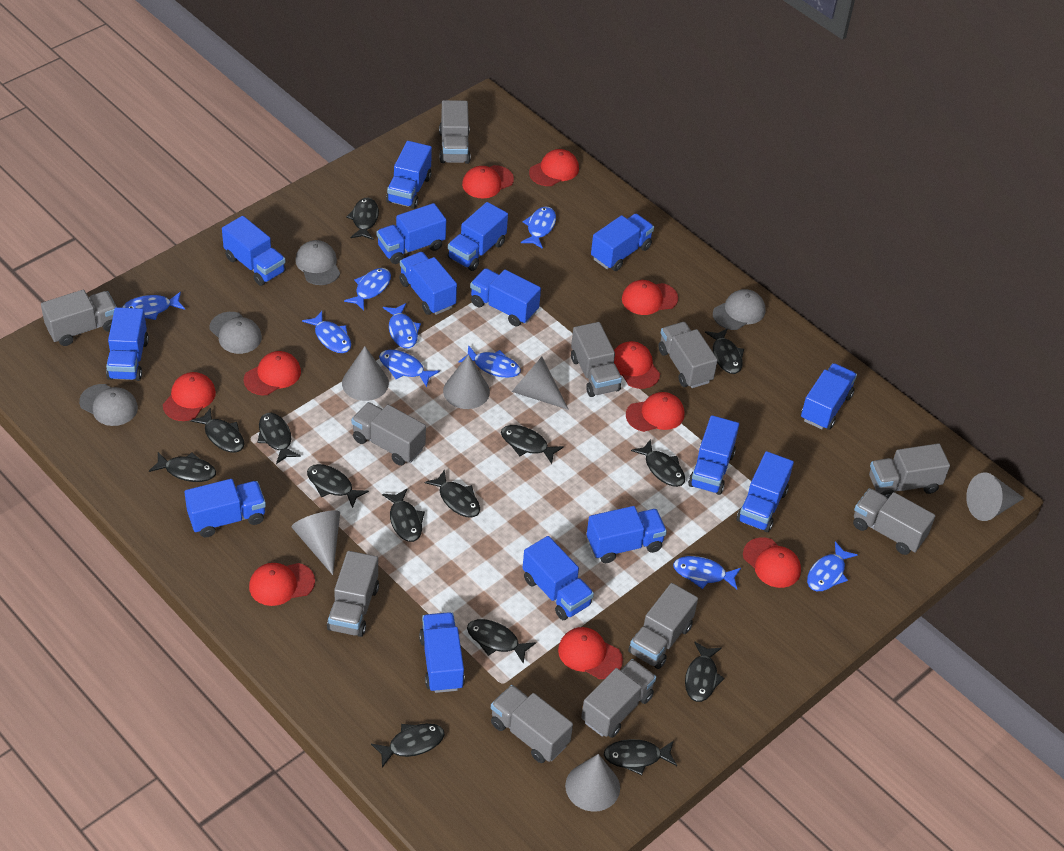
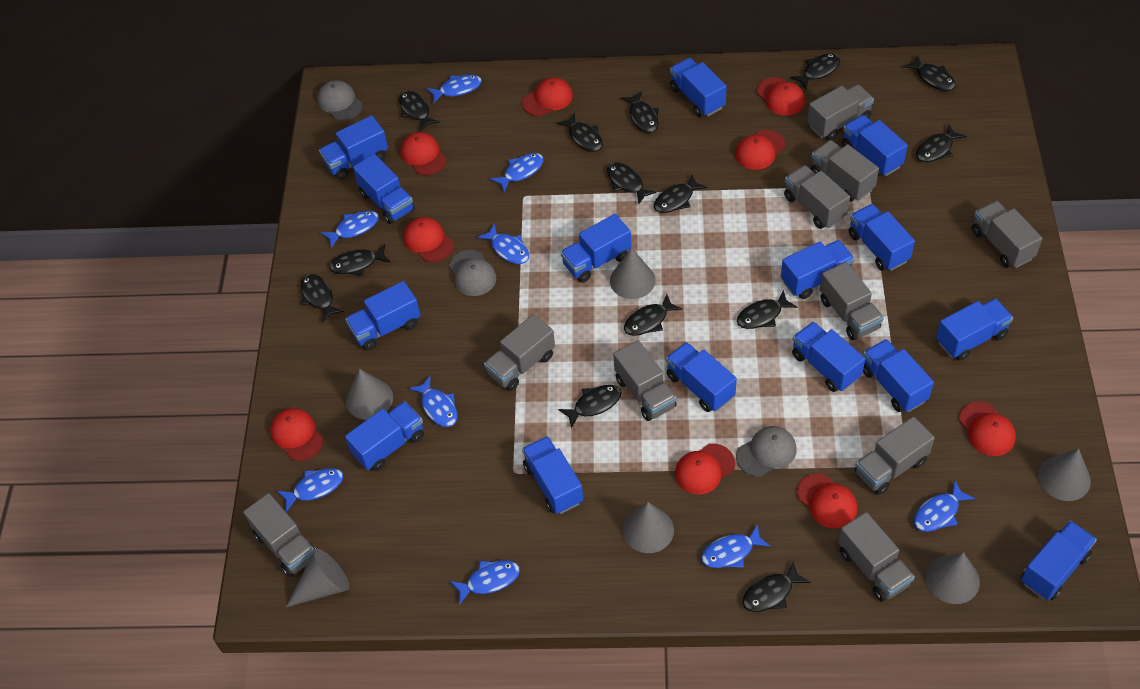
grey cap: [79,384,138,426] [210,312,262,354] [295,240,340,285] [713,289,765,330] = 4 -> [317,80,363,121] [449,250,496,296] [736,426,796,477] = 3
grey truck: [41,290,117,346] [327,551,379,637] [351,402,426,466] [439,100,471,164] [491,685,573,763] [571,322,622,397] [581,659,656,738] [628,583,698,669] [658,322,718,388] [853,488,935,555] [869,443,950,499] = 11 -> [243,493,316,577] [484,314,555,391] [613,340,677,421] [784,165,850,229] [807,84,874,140] [811,140,879,202] [820,262,884,340] [838,512,915,602] [855,417,935,495] [972,201,1042,268] = 10
red cap: [163,372,216,421] [244,351,301,395] [249,563,315,606] [462,165,514,198] [529,149,579,186] [558,627,623,679] [614,341,660,389] [622,280,678,315] [626,392,684,432] [743,537,801,588] = 10 -> [270,408,323,461] [400,132,447,175] [404,217,454,262] [522,77,573,116] [675,443,735,494] [735,130,785,170] [757,77,805,116] [797,473,857,528] [959,402,1016,456] = 9

